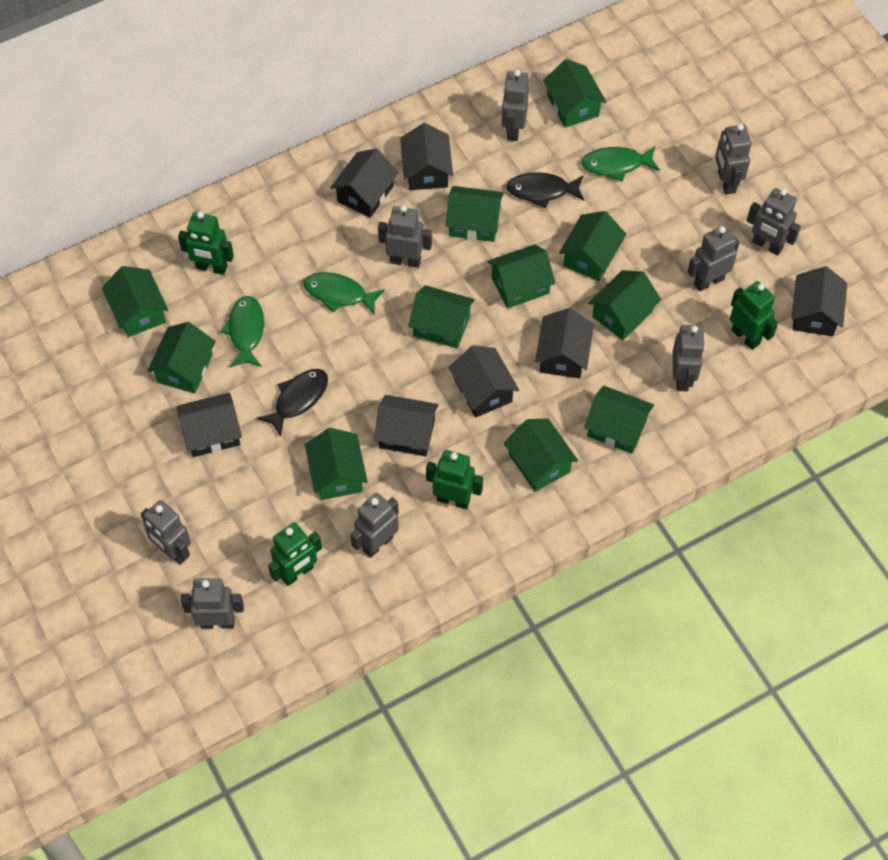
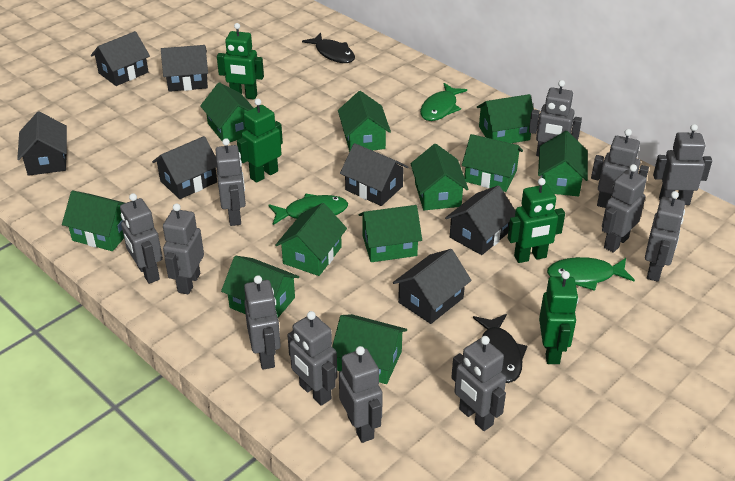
grey robot: [141,500,191,565] [181,578,244,629] [350,493,399,558] [378,205,432,268] [501,69,529,141] [673,325,705,391] [688,225,740,292] [715,124,751,194] [747,188,801,255] = 9 -> [120,193,163,284] [163,203,204,295] [216,138,246,226] [244,275,281,370] [287,311,338,406] [339,346,383,443] [451,336,506,431] [529,80,582,156] [591,129,649,208] [602,164,647,253] [645,191,685,282] [653,124,712,205] = 12

